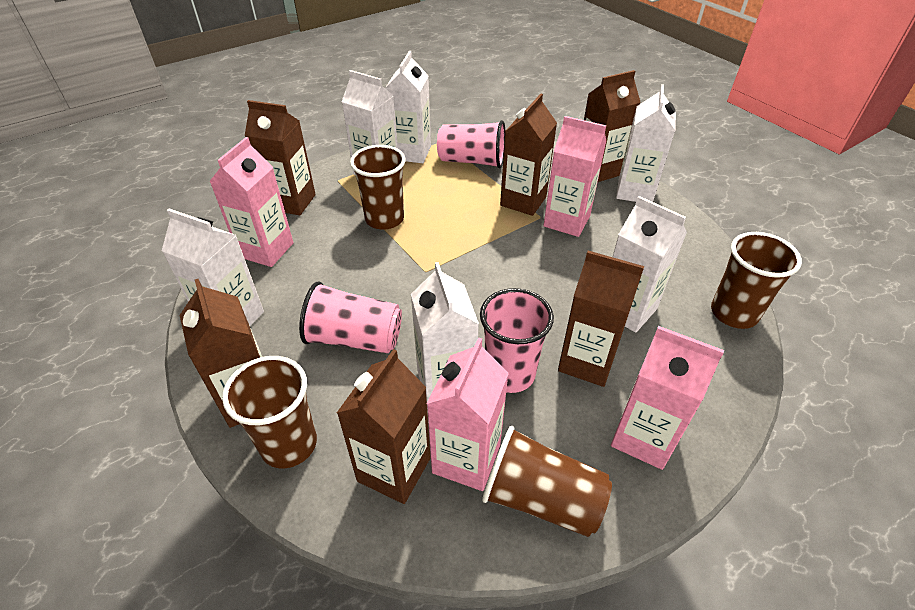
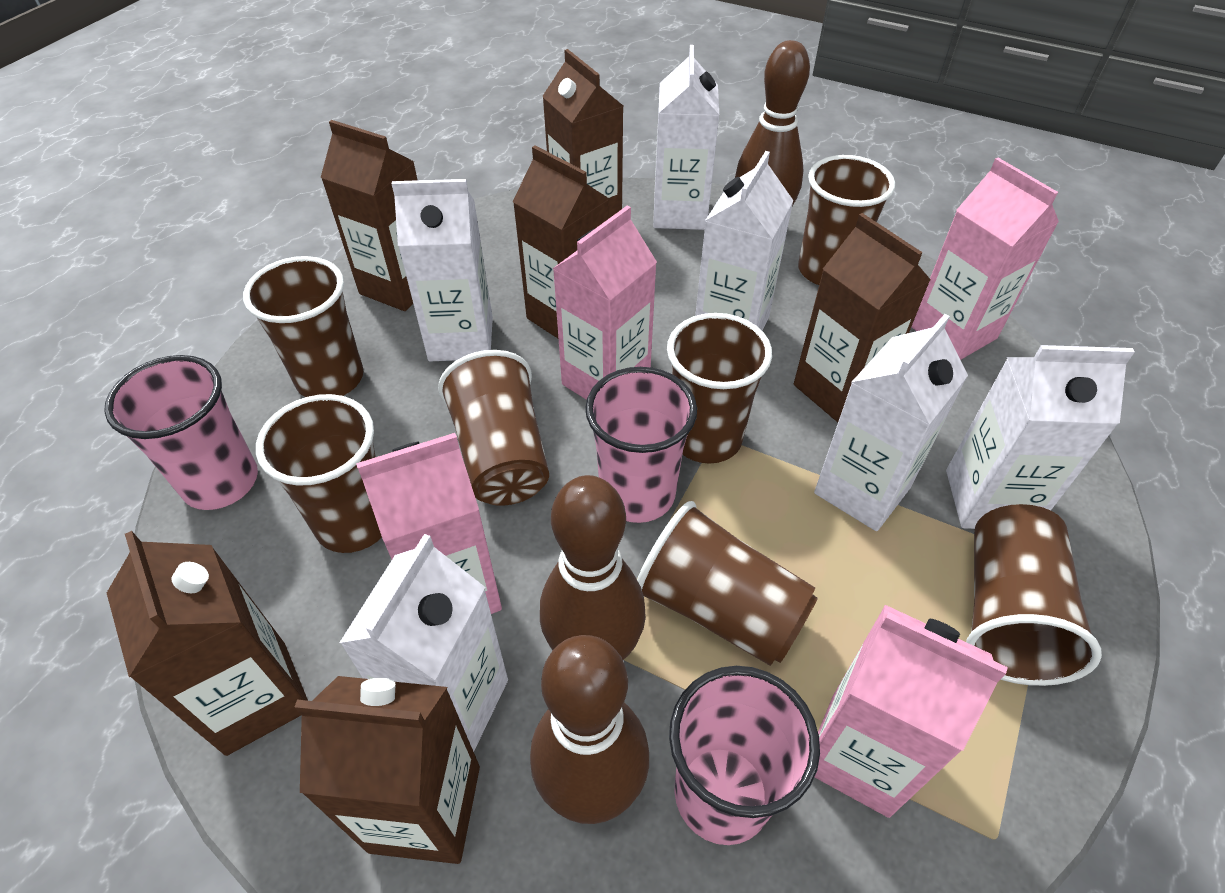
brown bowling pin: none = 0 -> [530,635,649,824] [540,475,646,660] [735,40,810,206] = 3
brown cup: [222,356,317,468] [350,145,405,230] [482,426,612,537] [711,232,802,329] = 4 -> [243,256,363,397] [256,394,382,553] [438,350,549,506] [637,501,818,666] [667,313,772,464] [798,155,895,285] [966,504,1102,686] = 7

